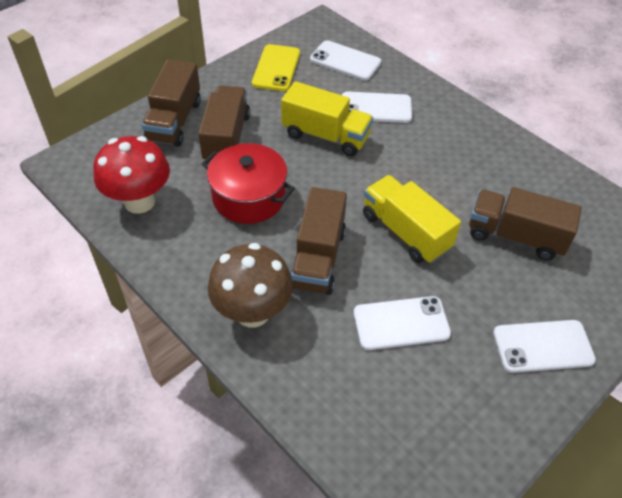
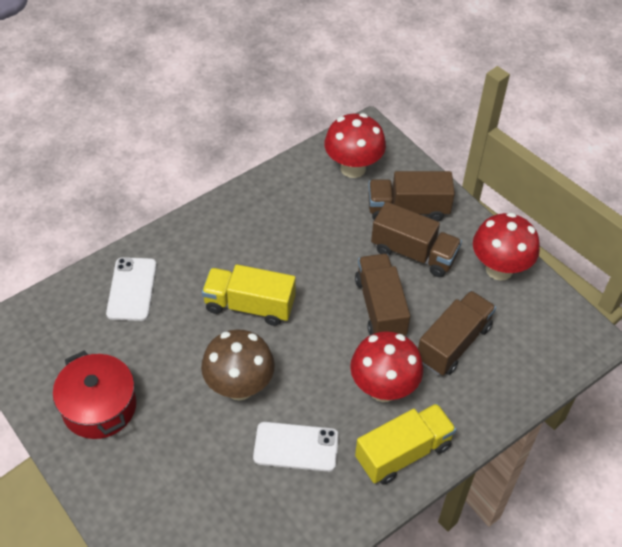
red mushroom: [93,136,170,214] = 1 -> [324,113,386,178] [350,331,423,402] [473,212,540,281] = 3
white phone: [310,40,381,81] [342,91,412,123] [354,296,451,350] [493,320,596,373] = 4 -> [106,257,157,321] [253,422,339,472] = 2
yellow phone: [252,44,300,91] = 1 -> none = 0

